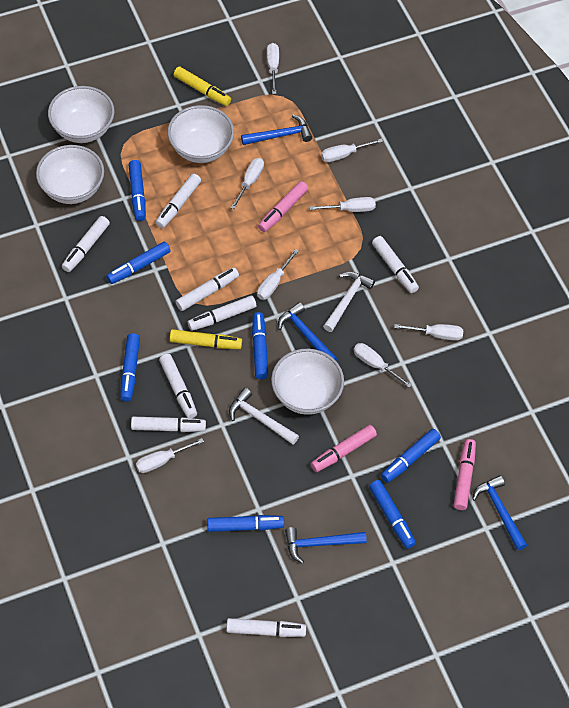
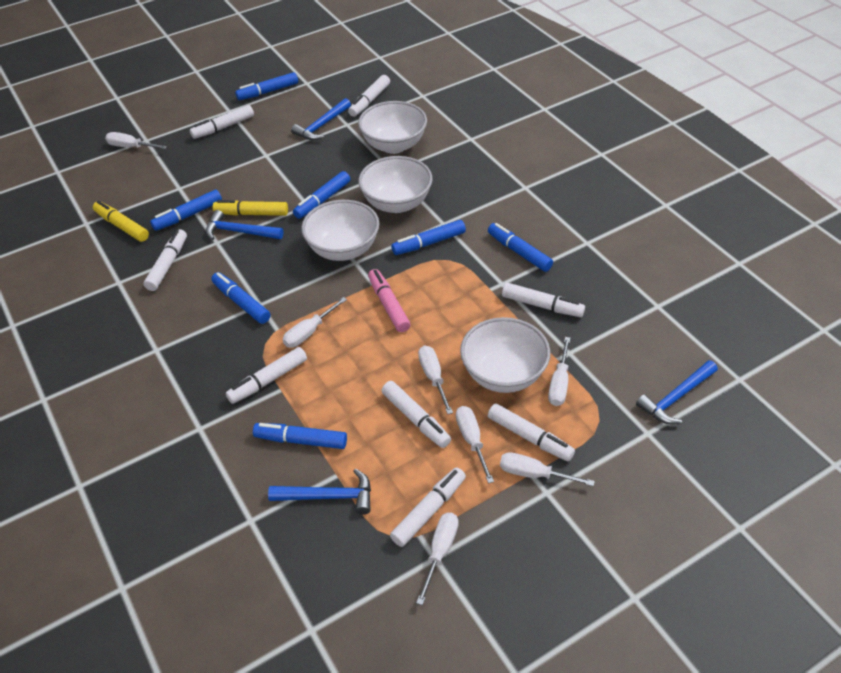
pink marker: [258,181,308,232] [311,425,377,472] [454,439,476,510] = 3 -> [368,269,411,332] = 1
white hammer: [229,388,299,445] [323,272,375,332] = 2 -> none = 0
white screwdriver: [136,438,204,473] [231,158,264,209] [257,249,299,300] [267,43,279,94] [310,197,376,212] [321,138,383,162] [354,343,412,388] [394,324,463,341] = 8 -> [105,132,167,149] [283,297,347,348] [416,513,459,605] [418,346,453,414] [456,406,494,483] [500,452,595,486] [548,337,570,406] = 7

